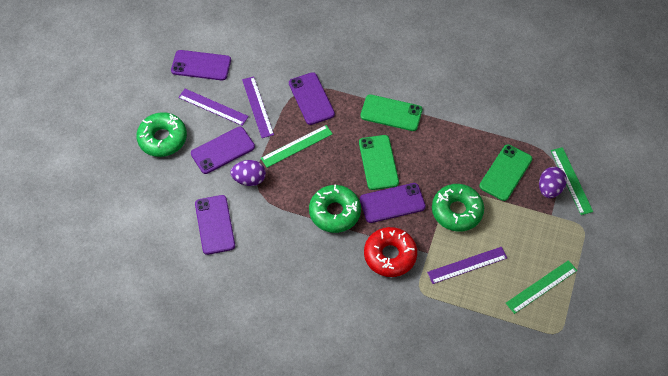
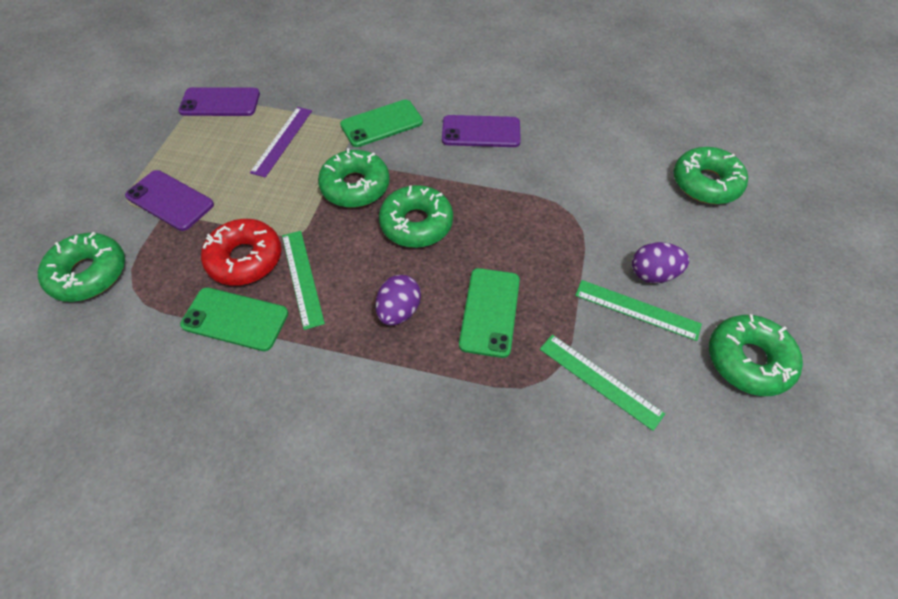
green donut: [136,112,187,157] [309,184,361,233] [432,184,484,232] = 3 -> [38,232,125,302] [318,148,390,208] [379,185,453,248] [674,147,748,204] [709,314,803,396] = 5
purple phone: [171,50,231,80] [191,127,255,174] [195,195,235,255] [289,72,335,125] [360,183,426,223] = 5 -> [125,170,214,231] [178,87,260,116] [442,115,521,147] = 3
purple ruler: [178,89,249,126] [242,76,274,138] [427,247,507,284] = 3 -> [250,107,312,178] = 1

